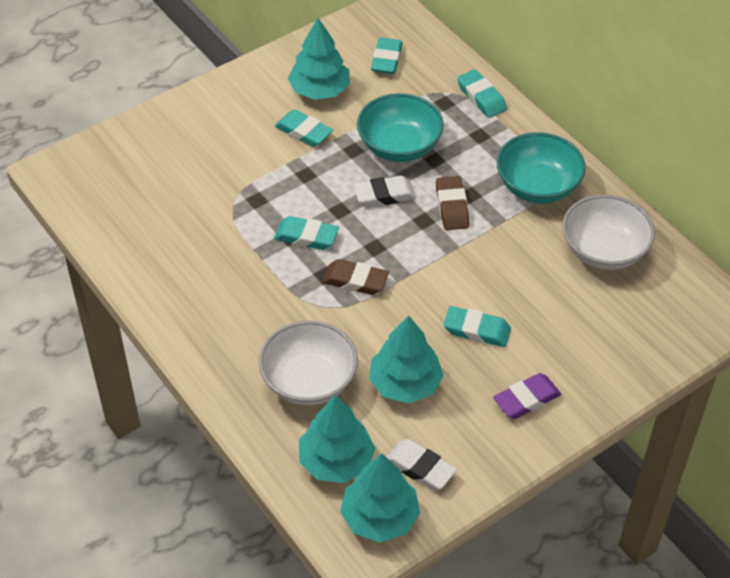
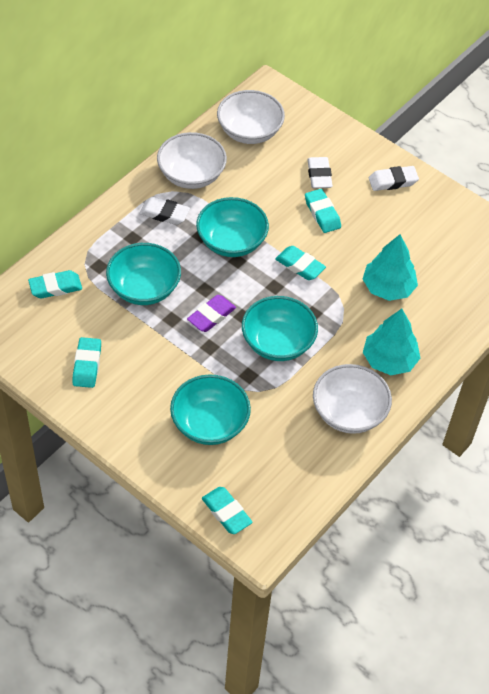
brown eraser: [322,259,389,295] [436,176,470,230] = 2 -> none = 0
turquoise bowl: [357,93,444,162] [497,132,586,204] = 2 -> [106,243,181,305] [170,374,251,445] [196,197,269,257] [242,296,318,361] = 4
turquoise tree: [288,18,350,100] [299,395,376,483] [340,453,420,542] [369,316,444,403] = 4 -> [363,235,418,301] [363,309,420,375] = 2
white bowl: [259,321,358,405] [562,195,655,270] = 2 -> [157,132,227,189] [217,90,285,144] [313,364,392,434] = 3
white eraser: [353,176,416,207] [386,439,457,490] = 2 -> [139,197,190,225] [307,157,333,189] [369,166,419,191] = 3

